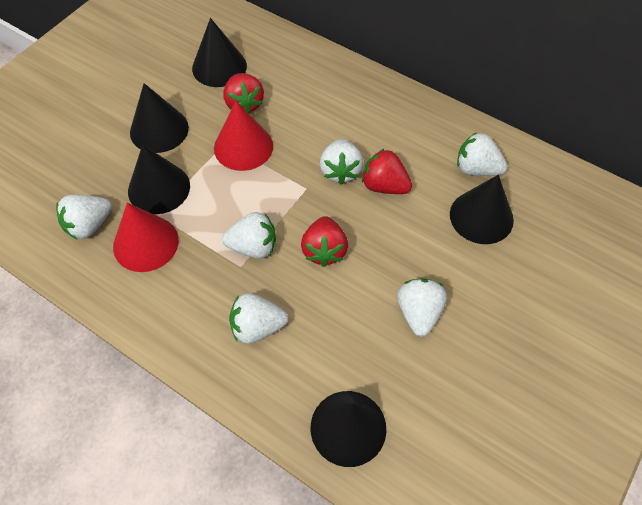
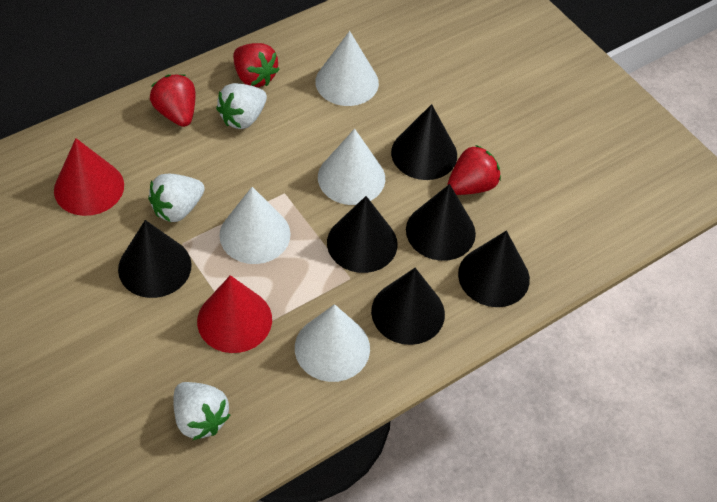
black cone: [128,144,190,214] [130,83,189,153] [192,18,247,87] [311,391,386,467] [450,175,514,244] = 5 -> [118,220,192,298] [327,196,397,273] [371,268,445,345] [391,104,457,180] [406,184,476,261] [458,231,530,307] = 6
white cone: none = 0 -> [219,187,291,264] [295,304,370,382] [315,31,379,106] [318,129,385,205] = 4
white strawberry: [56,195,112,240] [222,212,276,259] [229,293,288,344] [320,139,364,185] [397,278,447,337] [457,132,507,176] = 6 -> [148,174,205,222] [173,382,230,440] [216,83,267,129] = 3

